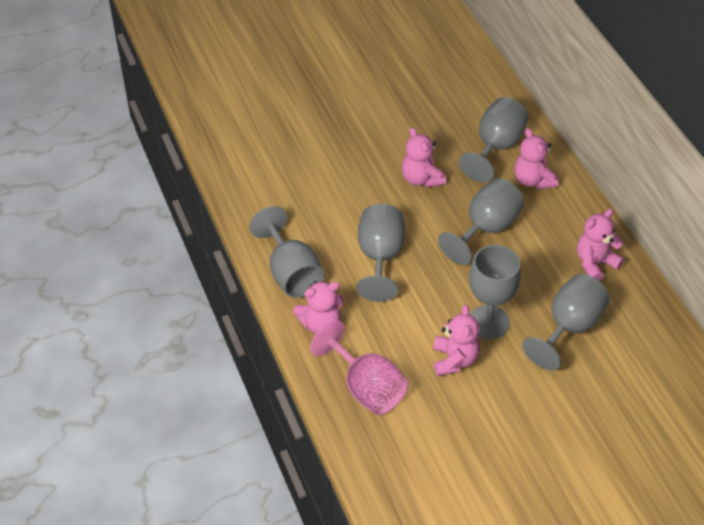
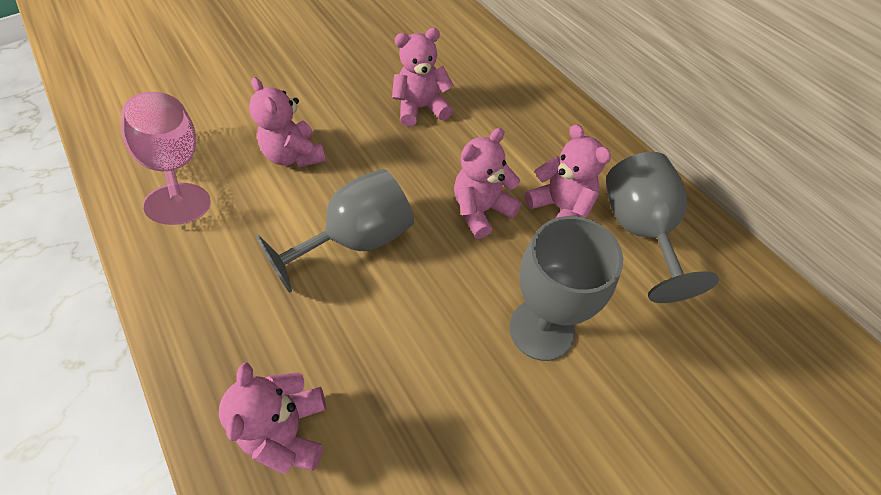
grey goblet: [249,206,324,298] [356,204,405,302] [438,178,524,265] [458,97,528,182] [469,245,521,339] [522,274,610,371] = 6 -> [256,169,414,293] [509,216,623,361] [606,152,719,303] = 3

